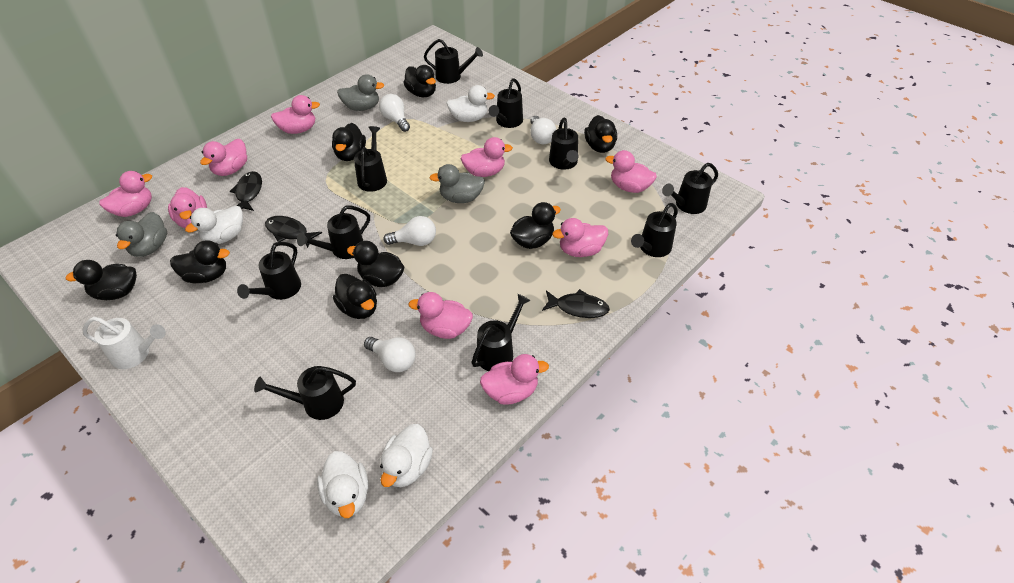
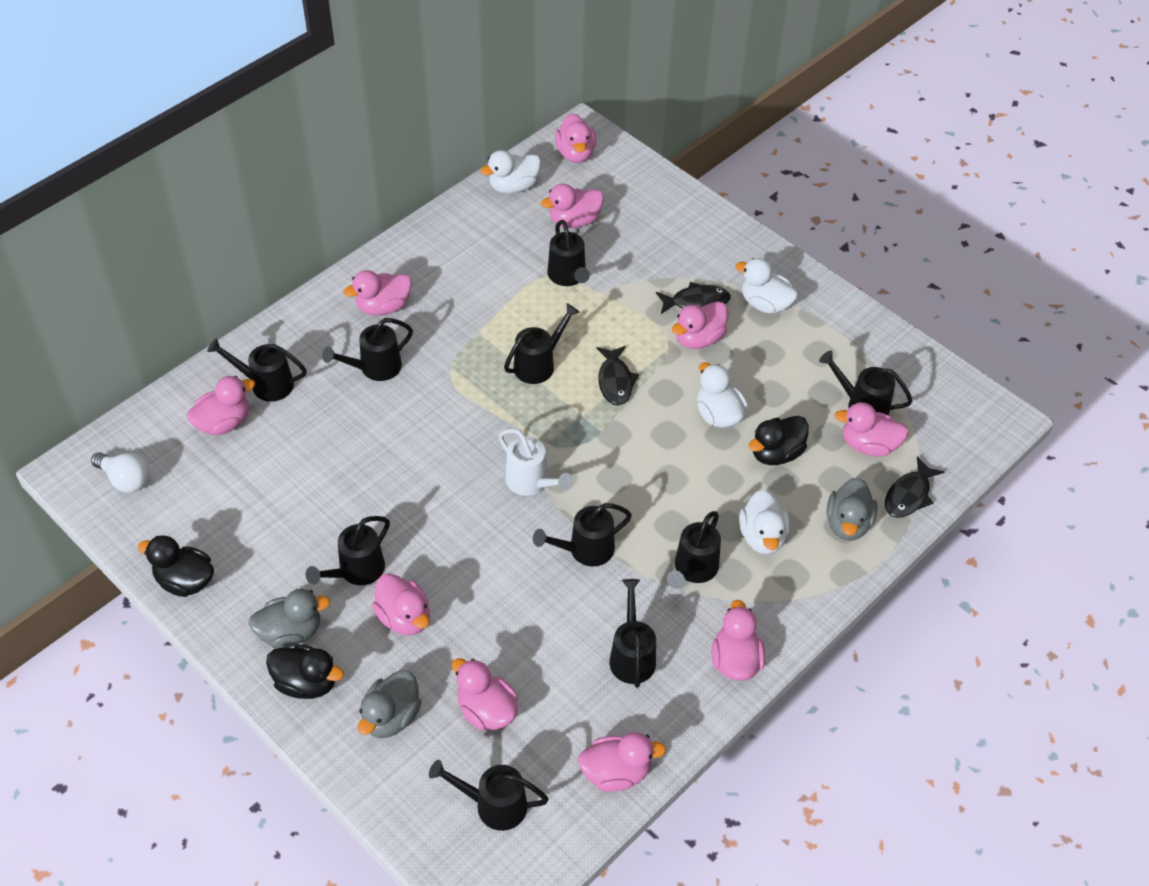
black duck: [65,260,137,300] [170,240,230,283] [332,123,366,161] [333,274,377,319] [347,241,404,287] [403,65,436,97] [510,202,561,249] [584,115,617,153] = 8 -> [138,535,214,597] [266,644,344,699] [749,416,809,465] = 3
pink duck: [99,171,152,217] [168,187,207,228] [200,139,247,176] [271,95,320,134] [408,292,473,339] [461,137,513,177] [480,354,549,405] [552,218,608,257] [605,150,657,193] = 9 -> [187,376,255,435] [344,270,412,316] [372,573,430,635] [451,658,518,730] [541,184,604,228] [555,113,596,163] [578,732,666,792] [672,301,728,349] [712,600,765,681] [835,402,909,457] = 10
white light bulb: [364,337,416,372] [379,94,410,132] [384,216,436,246] [530,116,556,144] = 4 -> [91,452,150,493] = 1

